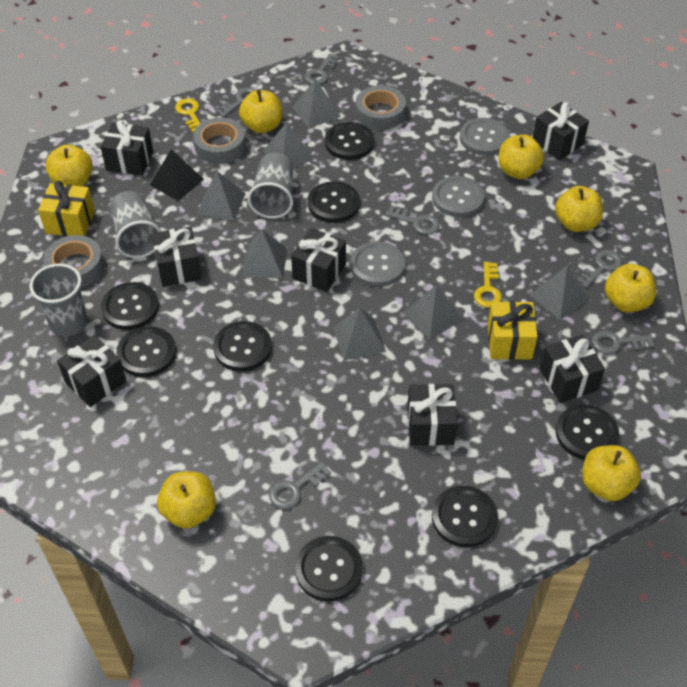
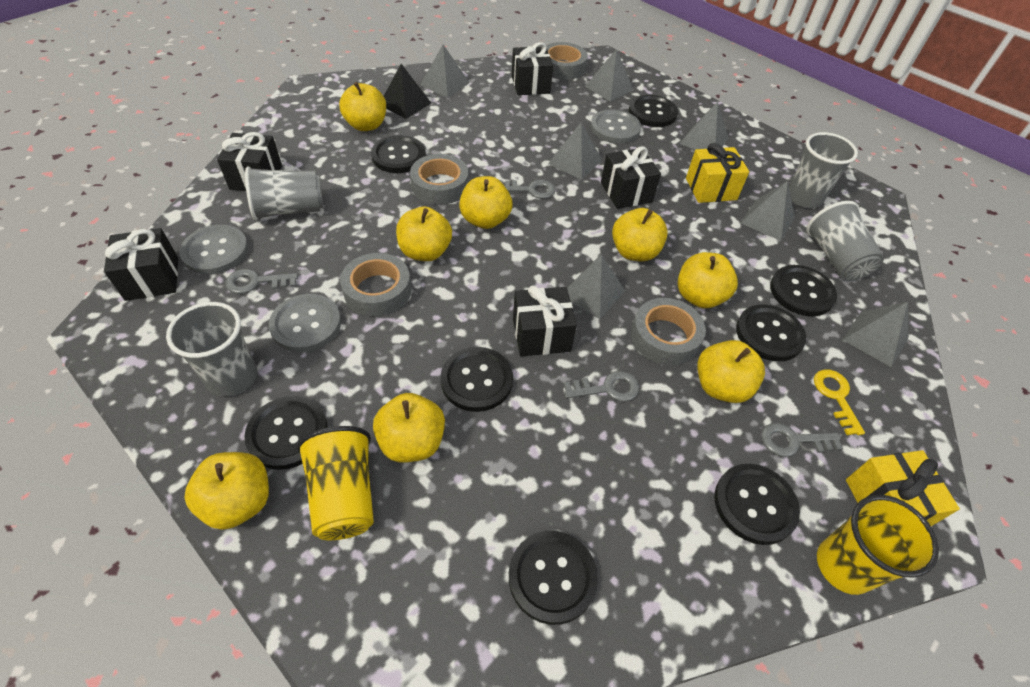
black gift: [57,335,126,407] [100,120,153,176] [152,227,201,287] [291,228,346,292] [407,384,457,446] [533,102,589,160] [539,335,605,403] = 7 -> [104,228,178,301] [217,132,282,191] [512,42,553,95] [513,285,577,357] [601,146,661,209] = 5
grey cup: [29,263,87,336] [110,191,161,258] [248,153,293,219] = 3 -> [166,302,257,396] [245,166,323,220] [789,132,858,208] [806,201,884,281] = 4
grey key: [216,88,256,117] [269,462,331,509] [305,54,339,84] [385,206,440,235] [576,250,622,288] [592,330,654,354] = 6 -> [226,269,298,294] [501,180,556,199] [564,371,640,402] [761,423,843,457] = 4
grey tape: [43,235,104,287] [193,117,246,164] [356,86,406,130] = 3 -> [340,253,411,316] [410,154,469,205] [546,42,588,80] [631,298,706,366] = 4
yellow apple: [46,145,93,186] [157,472,216,529] [239,89,282,133] [499,135,544,179] [555,186,603,232] [582,445,641,501] [605,264,656,312] = 7 -> [184,452,269,530] [339,82,386,131] [373,393,445,463] [396,207,452,261] [459,176,512,229] [612,208,668,261] [678,252,738,308] [697,340,765,403] = 8
yellow cup: none = 0 -> [297,426,374,540] [817,495,939,595] = 2
yellow key: [175,98,201,133] [474,262,502,308] = 2 -> [814,369,865,435] = 1

